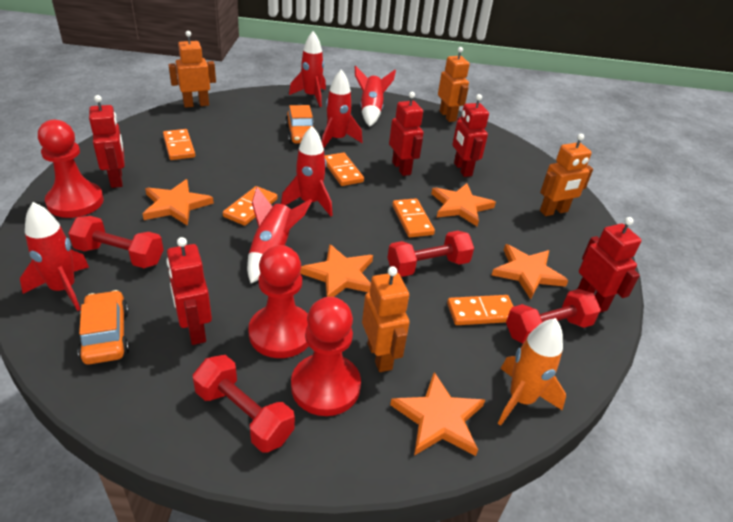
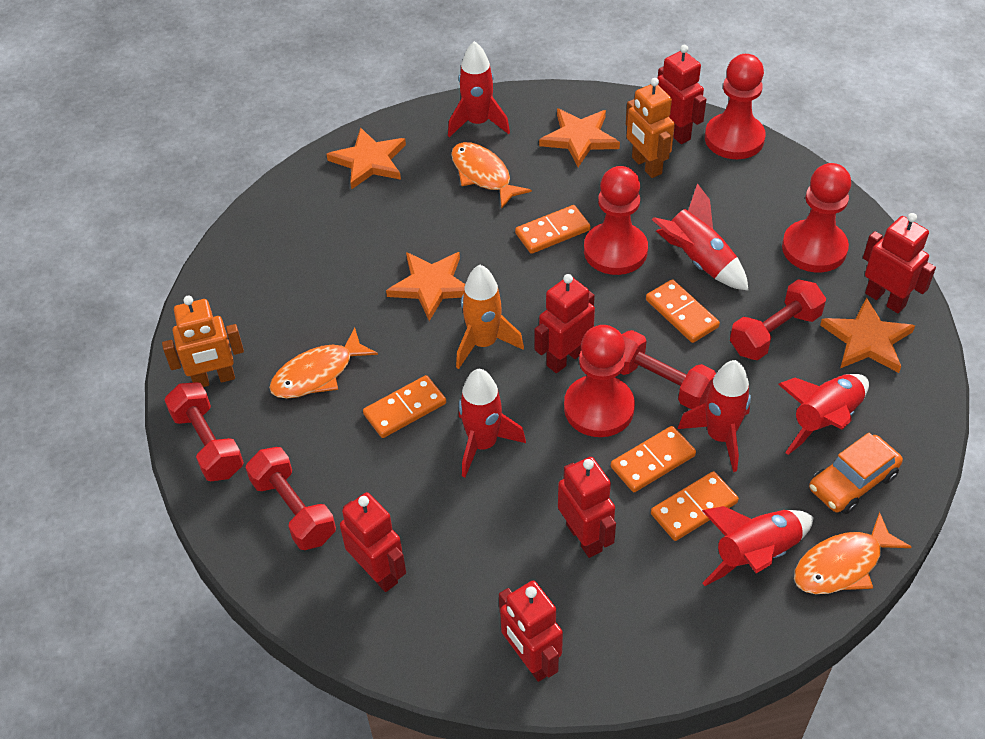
orange car: [78,290,129,364] [285,105,314,144] = 2 -> [809,433,903,514] = 1
orange fish: none = 0 -> [269,328,378,399] [451,142,532,209] [794,512,911,594] = 3
orange robot: [168,31,216,108] [362,266,410,372] [438,47,470,122] [540,134,593,216] = 4 -> [162,296,244,387] [626,78,675,178] = 2
orange star: [143,179,214,226] [300,244,373,297] [390,372,485,456] [431,183,496,226] [492,244,569,299] = 5 -> [327,127,406,190] [386,252,465,321] [539,109,620,167] [820,297,915,373] = 4
red pawn: [38,120,104,218] [248,245,308,358] [291,297,361,416] = 3 -> [564,325,635,437] [584,166,648,275] [705,54,766,159] [782,163,851,272] = 4
red robot: [89,95,125,188] [166,237,212,345] [389,92,423,176] [452,94,489,177] [578,217,642,313] = 5 -> [340,492,406,592] [499,581,563,682] [535,274,595,373] [558,457,616,558] [657,45,707,144] [863,213,936,313] = 6

